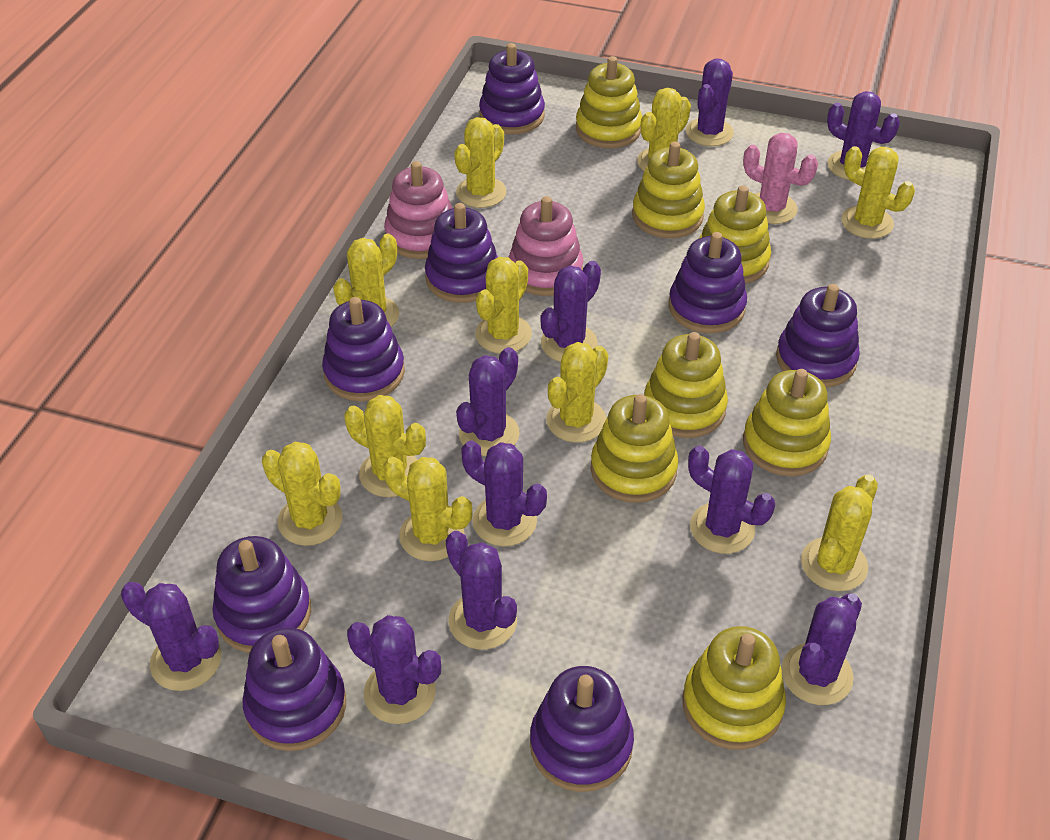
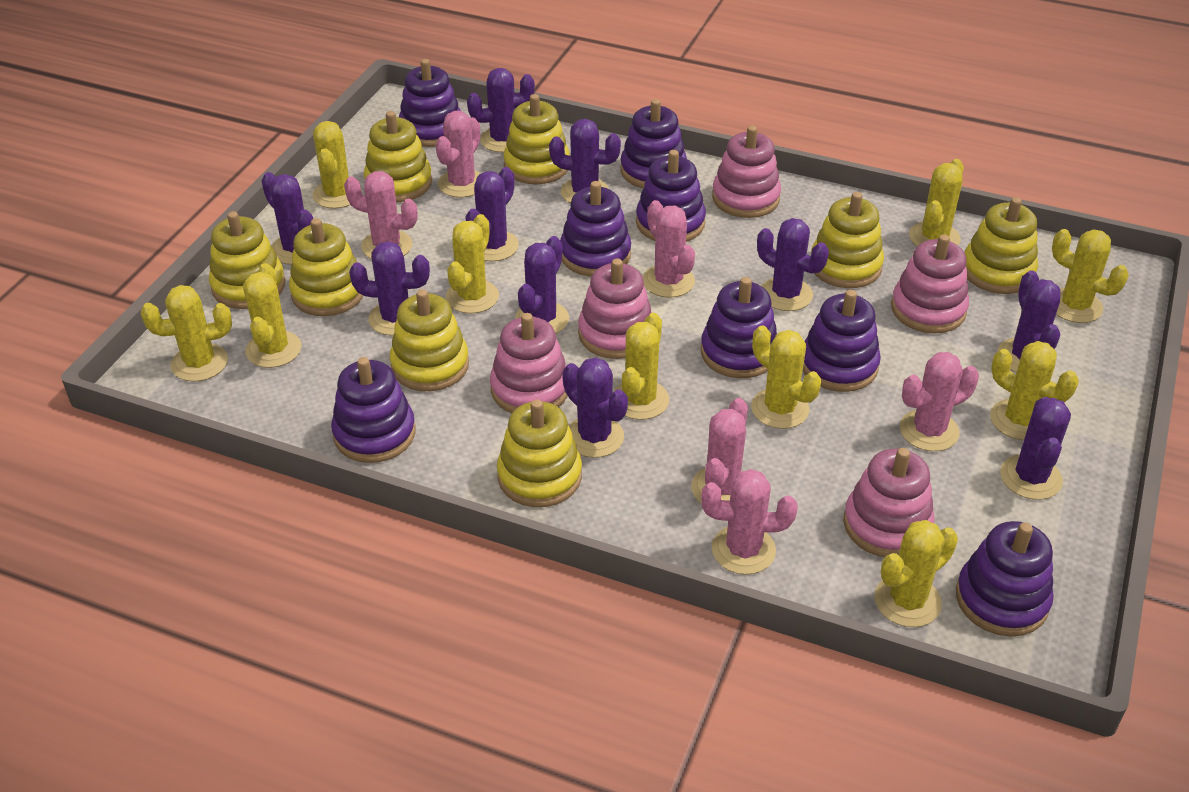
pink cactus: [743,133,818,224] = 1 -> [344,171,418,259] [436,111,481,198] [643,200,695,298] [691,398,748,504] [701,469,798,574] [900,352,979,451] = 6
pink stacking toy: [384,161,452,259] [509,196,583,296] = 2 -> [490,313,568,413] [578,258,652,359] [712,125,781,218] [843,448,934,557] [891,234,969,333] = 5
yellow stacking toy: [576,56,642,148] [591,394,679,503] [632,141,705,238] [644,332,728,438] [682,626,786,750] [699,186,771,284] [743,369,831,476] = 7 -> [209,211,286,309] [289,218,363,316] [364,111,432,202] [390,289,469,391] [497,399,582,507] [503,94,570,184] [811,192,884,288] [965,197,1038,294] = 8

